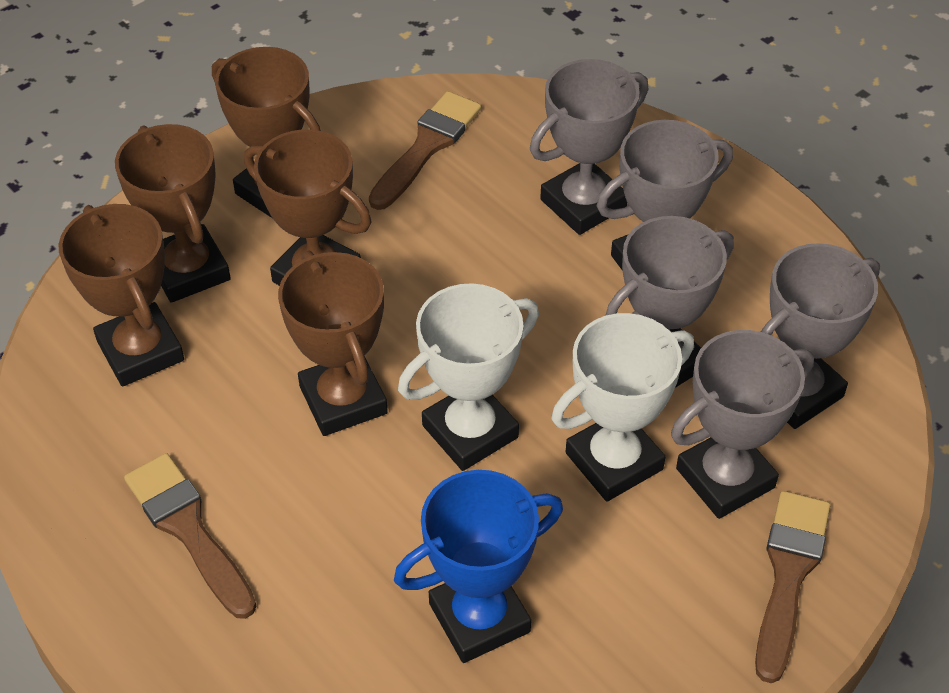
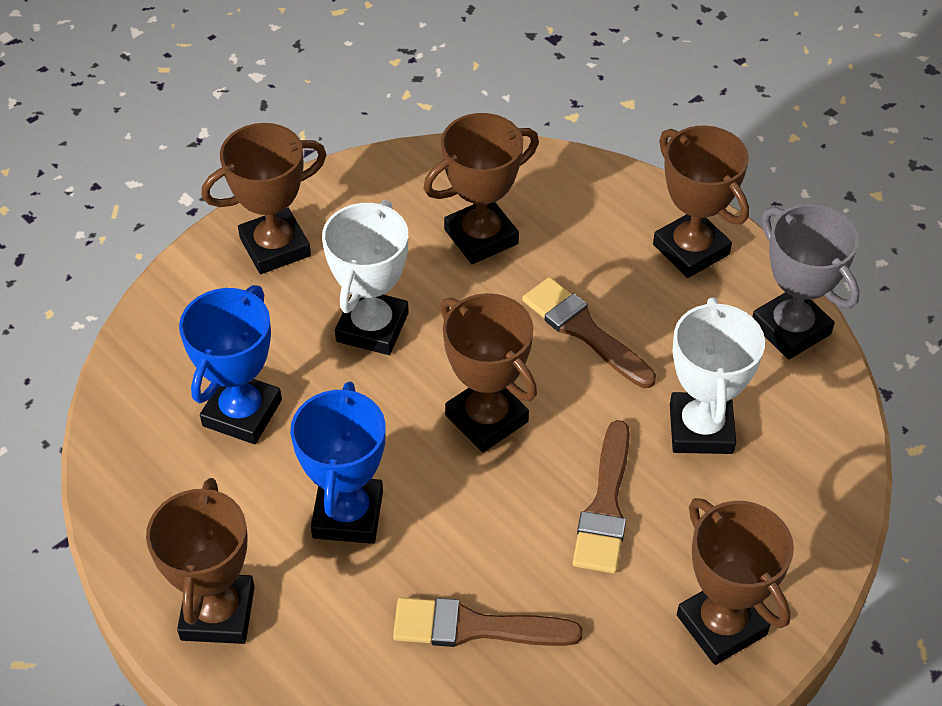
blue trophy: [394,470,563,663] = 1 -> [179,285,282,444] [290,382,386,544] = 2
brown trophy: [59,204,184,387] [115,124,231,303] [212,47,321,218] [244,129,371,286] [278,250,388,436] = 5 -> [146,478,255,644] [201,123,327,274] [423,113,539,264] [440,293,537,452] [653,125,749,278] [677,498,794,665] = 6
grey trophy: [530,59,648,235] [597,120,733,271] [605,216,734,388] [671,330,814,519] [760,243,880,429] = 5 -> [752,204,860,359] = 1

